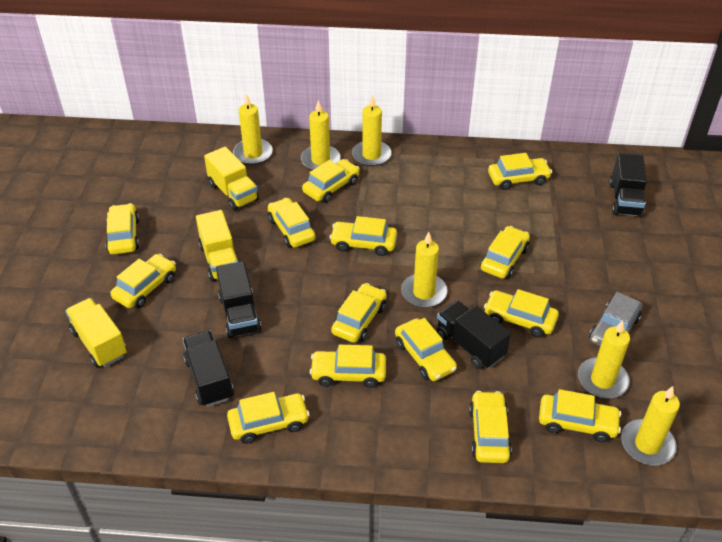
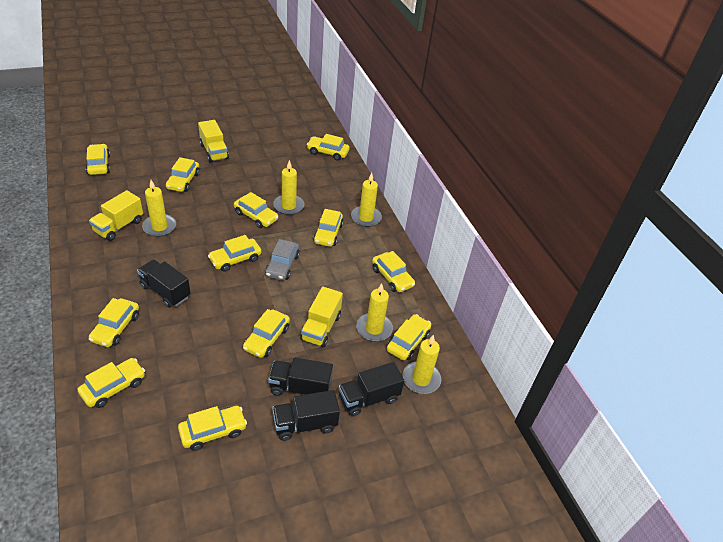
yellow candle: [233,94,273,165] [301,100,341,170] [352,95,392,166] [401,232,448,308] [578,320,630,398] [621,386,680,466] = 6 -> [142,180,176,237] [273,160,304,215] [351,173,382,227] [356,283,393,342] [402,335,441,394] = 5
yellow car: [105,203,139,254] [110,254,176,308] [227,392,310,444] [267,198,316,248] [302,159,360,203] [310,345,386,388] [329,216,397,256] [331,283,387,343] [395,318,457,381] [469,391,512,463] [481,226,530,279] [484,289,559,338] [488,153,552,190] [539,389,621,442] = 14 -> [78,358,145,408] [86,144,110,175] [89,298,139,347] [166,157,200,192] [178,406,247,451] [208,235,261,272] [234,192,279,228] [243,309,290,358] [307,134,350,160] [313,209,344,247] [372,251,415,292] [387,314,431,360] = 12

